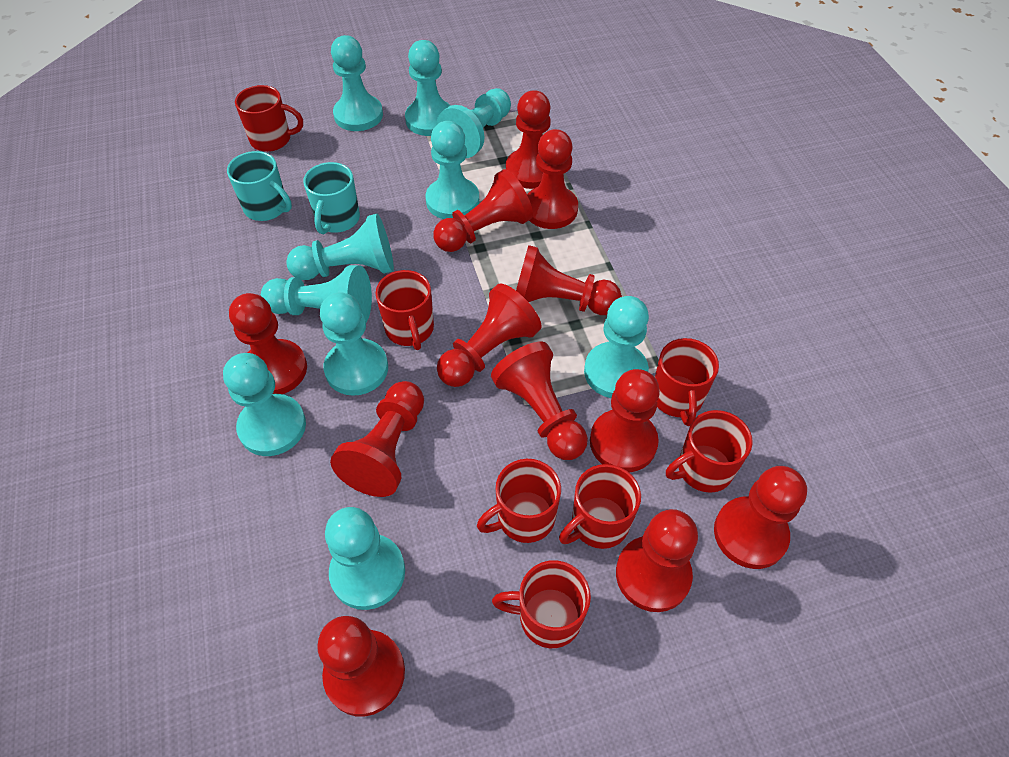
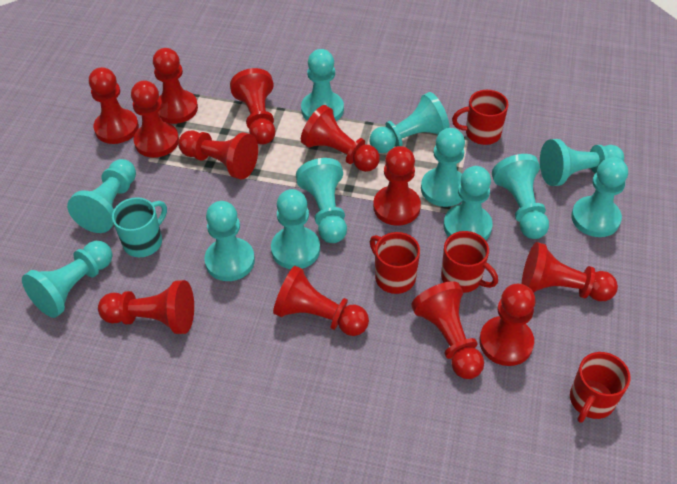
red mug: [235,85,303,152] [376,270,434,350] [477,459,561,543] [492,560,591,648] [559,464,641,549] [655,338,719,426] [666,410,753,493] = 7 -> [370,232,420,294] [441,231,498,293] [452,90,508,145] [570,352,631,423] = 4
turquoise mug: [227,151,292,221] [303,162,360,234] = 2 -> [112,197,167,257] = 1
turquoise pawn: [223,353,306,456] [261,265,372,323] [286,214,394,280] [320,292,388,396] [325,507,405,610] [331,35,383,131] [405,40,451,136] [425,121,479,219] [436,88,511,158] [584,296,649,398] = 10 -> [22,241,113,318] [67,159,136,233] [204,201,255,281] [271,189,320,269] [296,158,347,243] [301,49,344,121] [369,92,450,153] [421,128,465,207] [444,166,493,240] [492,154,549,239] [540,139,624,186] [571,157,628,237] = 12

